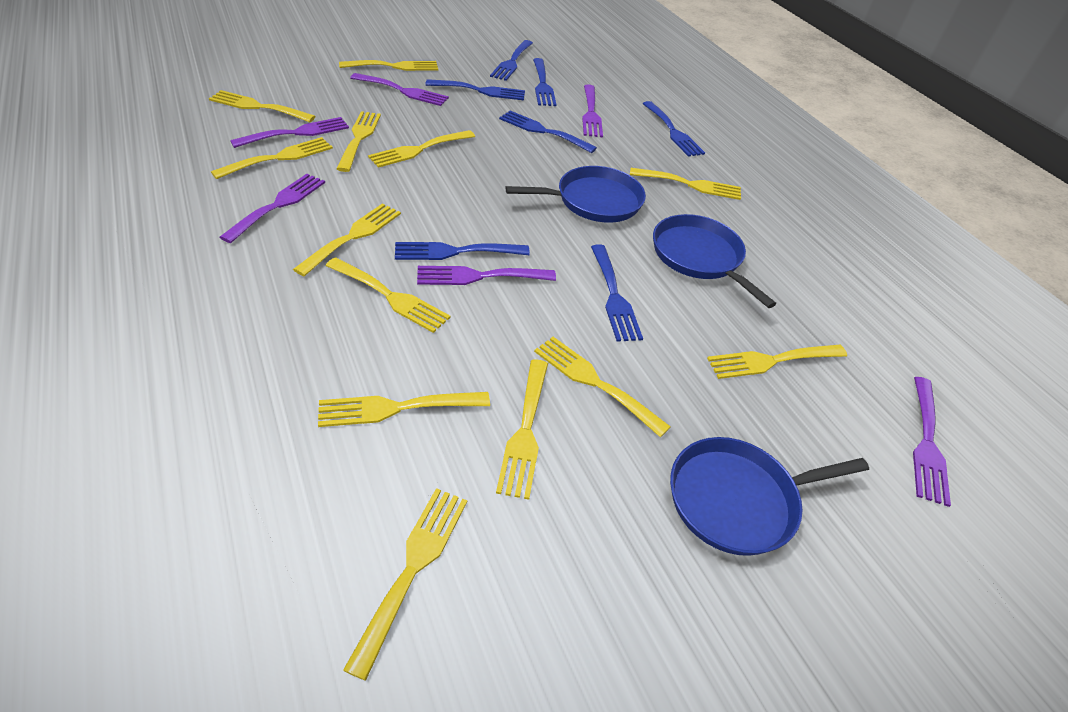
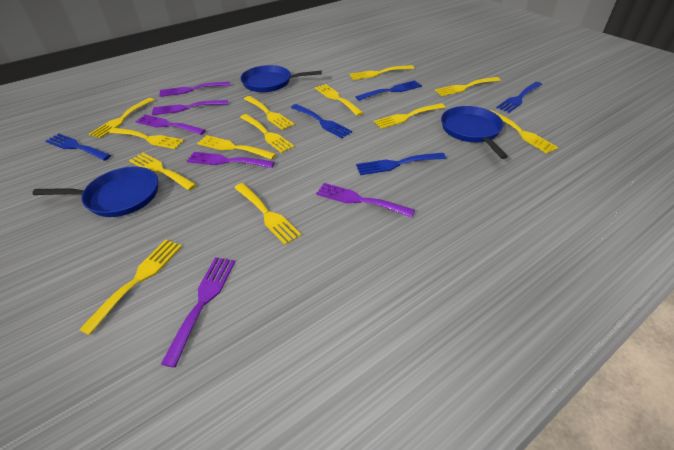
blue fork: [395,242,530,260] [425,79,525,100] [490,40,533,81] [499,111,597,153] [533,58,557,106] [591,244,643,342] [643,101,705,157] = 7 -> [46,134,111,161] [291,104,352,138] [356,80,422,101] [356,153,446,175] [496,82,542,113] = 5

